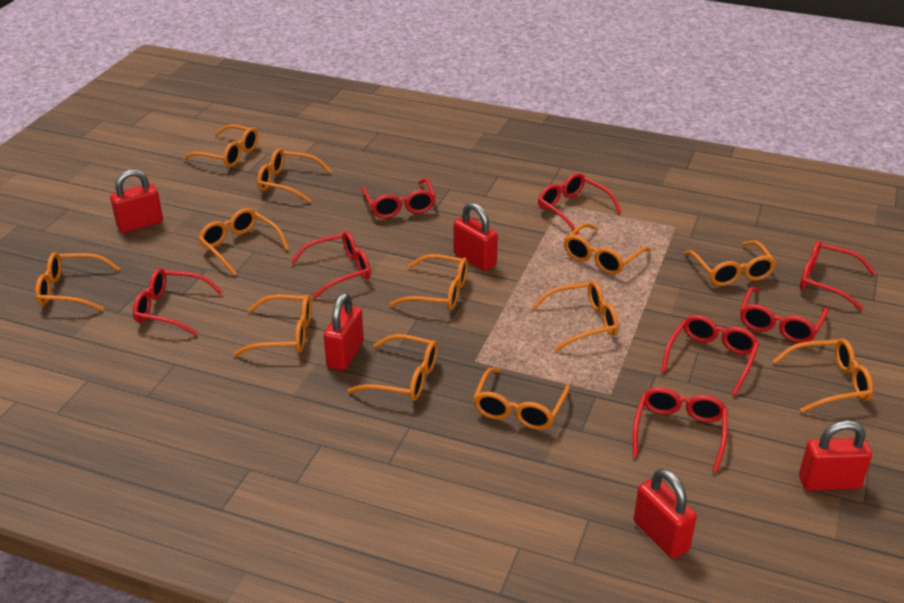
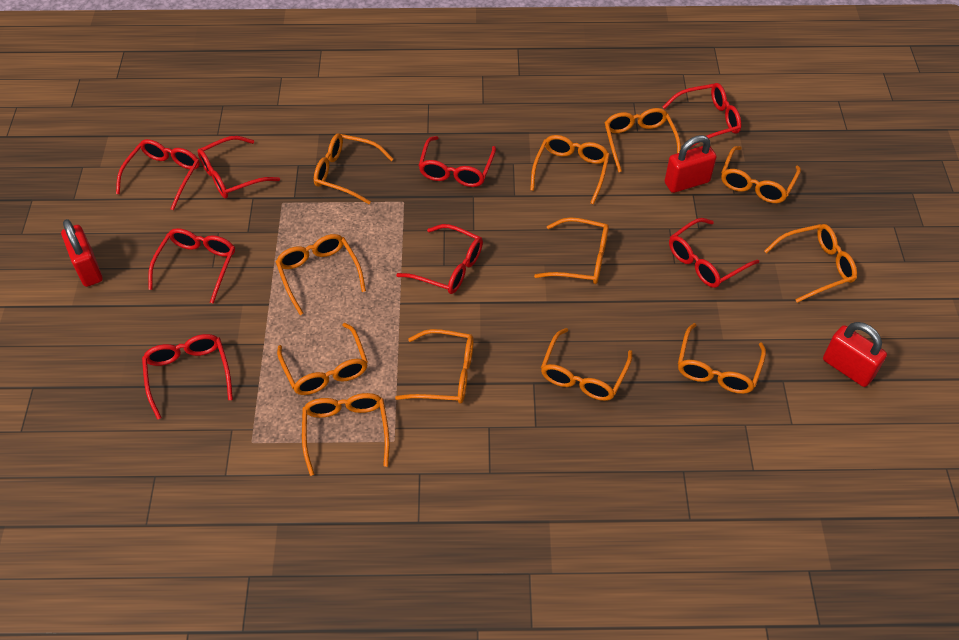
red padlock: [110,169,163,233] [324,293,364,371] [454,202,498,271] [634,468,697,559] [799,420,872,491] = 5 -> [61,219,103,287] [664,135,717,193] [823,322,887,387] = 3

